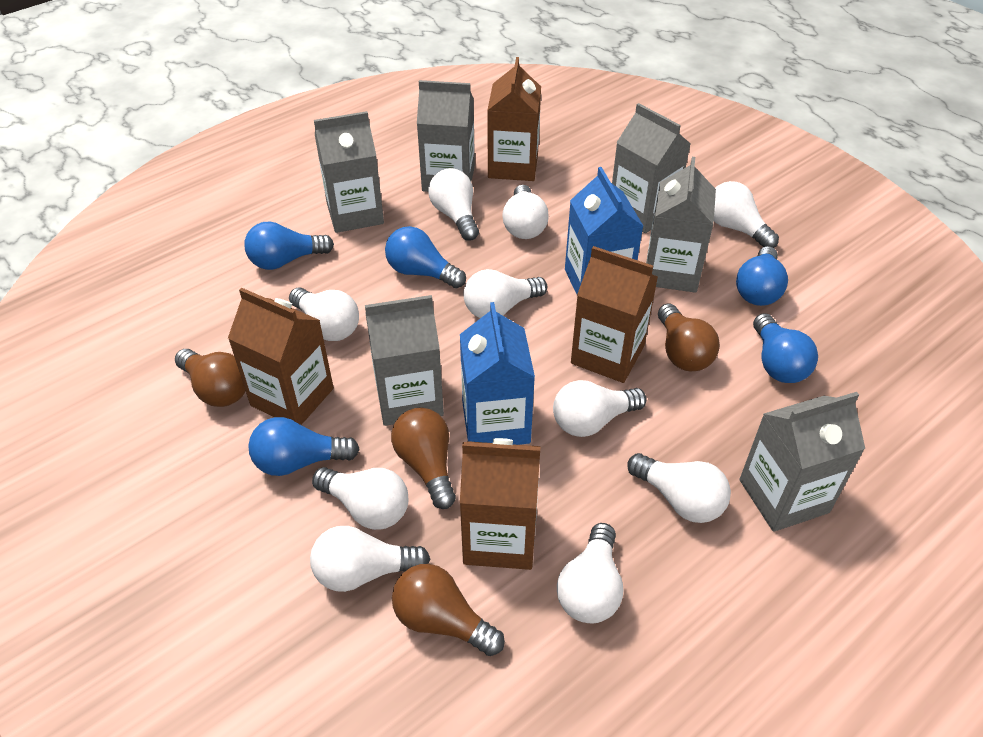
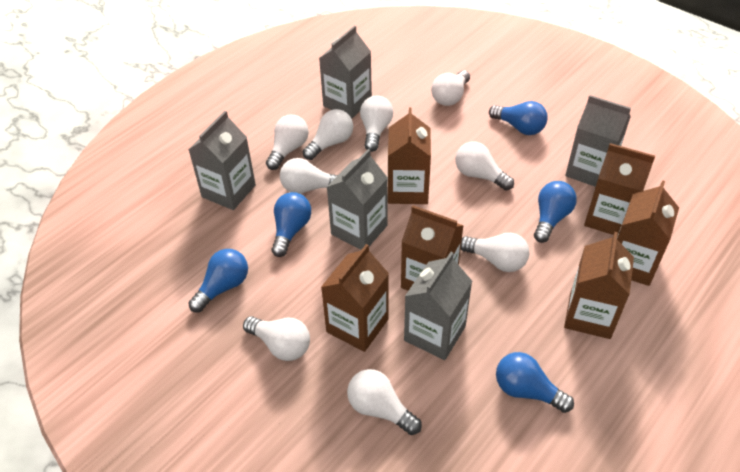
blue carton: [460,302,535,445] [565,167,643,294] = 2 -> none = 0
brown carton: [228,288,334,425] [460,438,540,570] [487,57,541,181] [571,246,658,383] = 4 -> [321,244,389,352] [388,108,431,204] [401,205,464,291] [564,232,634,339] [584,143,655,236] [617,180,679,286] = 6
brown light bulb: [175,349,246,407] [391,408,456,509] [392,564,505,656] [658,304,720,371] = 4 -> none = 0
grey carton: [314,111,384,233] [365,295,444,426] [417,80,475,192] [612,103,691,233] [646,157,716,293] [740,392,865,532] = 6 -> [188,111,256,210] [319,26,372,119] [327,149,388,250] [404,252,472,360] [565,95,631,187] = 5
white light bulb: [289,288,359,341] [310,526,430,592] [312,467,409,530] [428,168,479,241] [464,269,547,318] [502,185,549,239] [553,380,647,437] [557,523,623,623] [627,453,731,523] [714,181,779,248] = 10 -> [243,316,310,361] [266,115,309,170] [280,158,338,194] [303,109,353,160] [347,369,422,435] [360,95,393,152] [431,70,470,106] [455,142,514,190] [461,233,529,272] = 9

